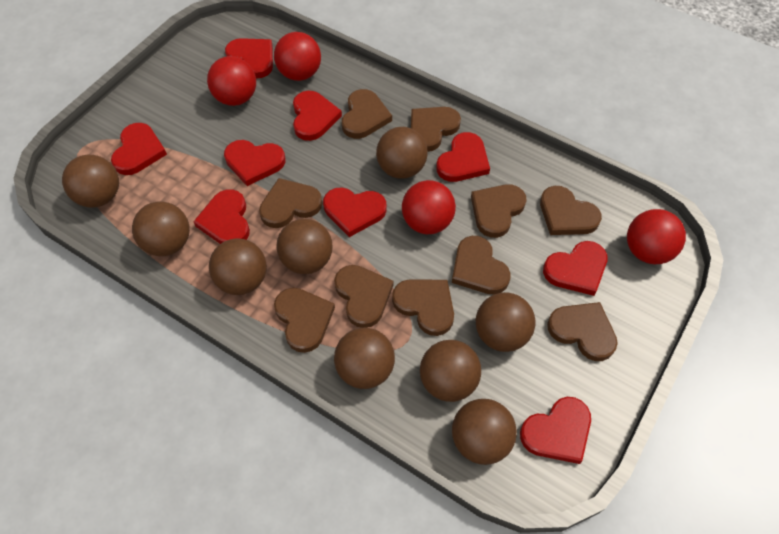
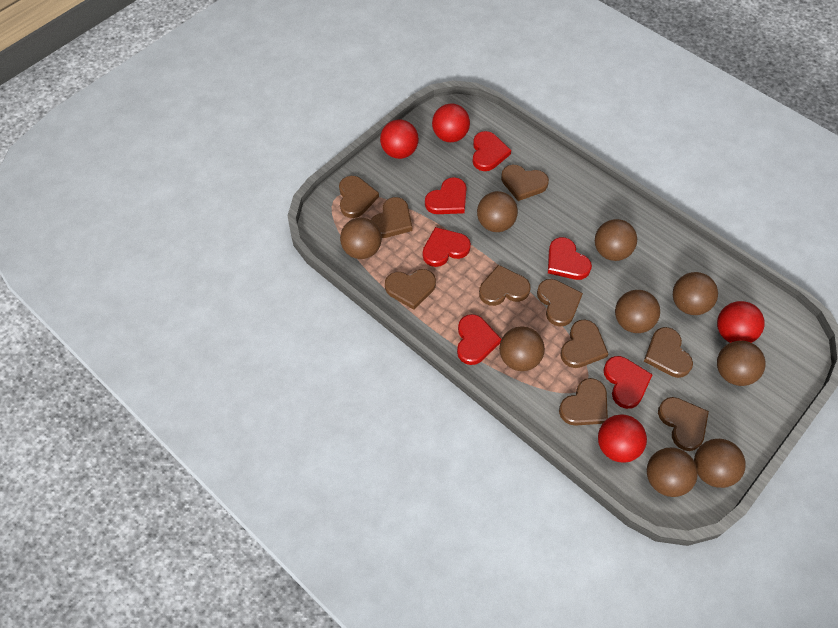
red heart: [111,123,167,175] [193,189,250,244] [224,140,286,186] [225,38,273,79] [293,91,342,141] [323,187,387,237] [436,132,490,182] [520,397,591,464] [543,241,607,296] = 9 -> [423,227,471,267] [425,177,467,214] [457,314,501,365] [472,131,511,171] [548,237,592,280] [603,356,653,409] = 6

